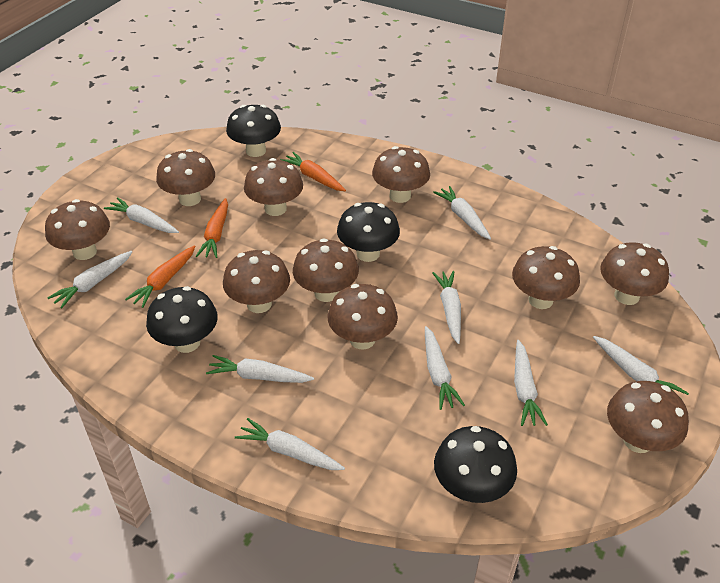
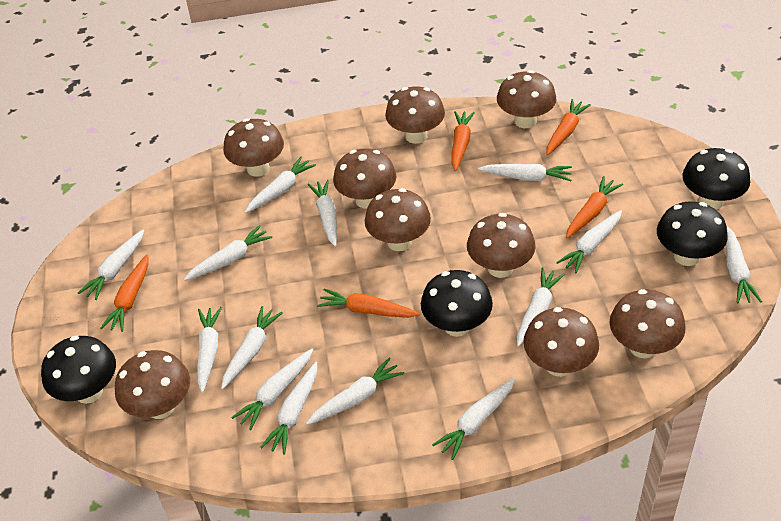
brown mushroom: [45,199,110,260] [156,149,215,206] [223,250,290,313] [244,158,303,216] [293,238,359,302] [328,284,398,350] [372,146,430,203] [512,246,580,309] [600,242,669,305] [607,381,689,453] = 10 -> [115,350,190,419] [223,118,284,177] [333,148,396,209] [365,188,431,251] [385,86,445,144] [467,213,536,278] [497,70,557,128] [523,307,599,377] [610,289,686,358] = 9
orange carrot: [125,245,195,308] [196,198,228,258] [280,152,346,191] = 3 -> [100,254,149,332] [317,289,420,318] [452,111,475,171] [546,99,591,155] [566,176,623,238] = 5
white carrot: [47,251,132,309] [104,197,179,233] [206,355,314,383] [235,418,345,470] [425,326,465,410] [432,271,461,344] [433,186,491,239] [514,340,548,426] [593,336,689,395] = 9 -> [78,229,144,300] [184,225,272,281] [197,307,222,393] [221,306,283,389] [231,349,313,430] [245,157,316,213] [260,362,317,455] [306,358,404,425] [308,180,337,247] [432,378,515,460] [478,164,572,181] [517,268,565,347] [556,210,622,273] [726,226,762,303] = 14

